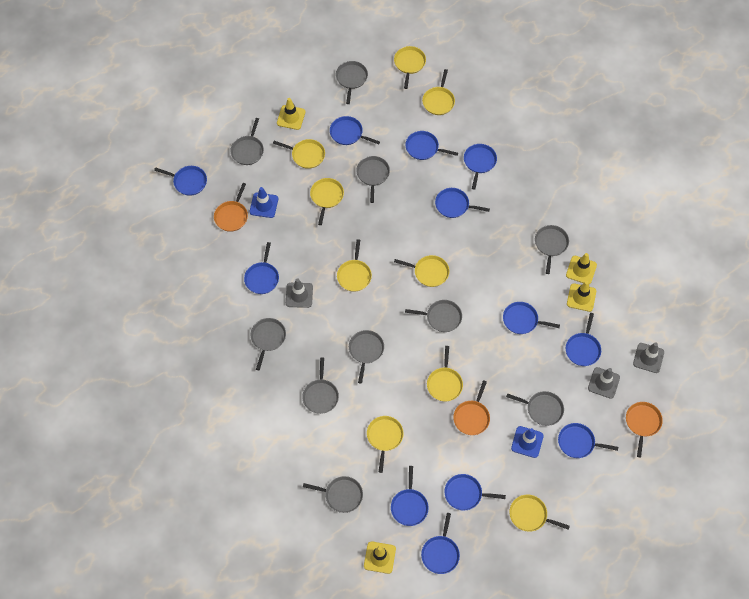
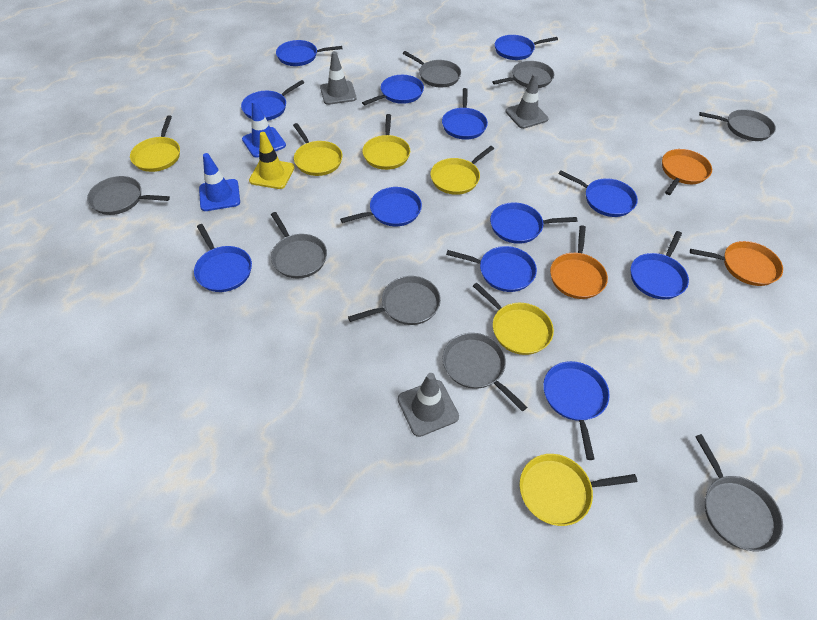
grey pan: [231,118,264,165] [251,318,286,370] [302,357,339,414] [303,476,363,513] [336,61,368,104] [349,330,384,383] [356,156,390,203] [405,300,462,332] [506,391,564,426] [535,225,569,274] = 10 -> [87,176,170,215] [271,212,327,279] [348,276,441,325] [403,51,461,87] [443,333,527,412] [492,61,554,88] [695,434,783,552] [699,109,776,141] = 8
yellow pan: [273,139,325,169] [310,178,344,225] [337,240,372,292] [367,416,404,473] [394,46,426,89] [394,255,449,287] [422,69,455,115] [427,346,463,401] [509,495,570,532] = 9 -> [130,115,180,172] [293,123,343,176] [362,114,410,170] [430,146,494,195] [473,283,554,355] [520,454,637,526] = 6
yellow traffic cone: [277,98,305,130] [364,541,396,574] [566,253,597,284] [567,281,596,312] = 4 -> [249,132,295,189] = 1

